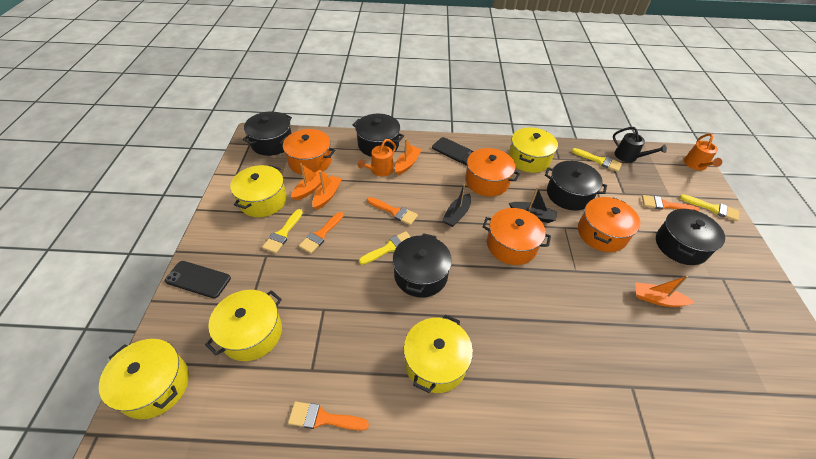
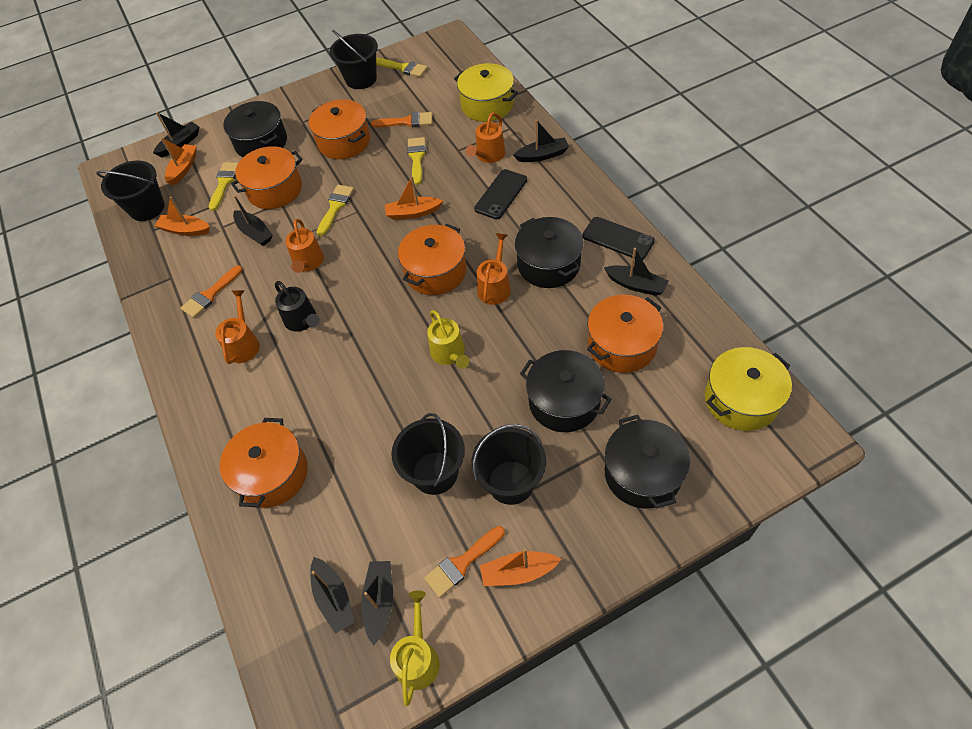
black boat: [442,184,471,227] [509,187,557,223] = 2 -> [153,112,199,157] [233,195,273,246] [310,557,355,634] [361,561,393,645] [513,120,569,162] [604,248,668,296] = 6
black bucket: none = 0 -> [96,161,165,221] [330,30,378,89] [391,413,465,495] [472,424,546,505] = 4
black pot: [243,111,292,156] [352,114,404,157] [393,233,452,297] [545,161,607,211] [656,209,725,265] = 5 -> [223,101,287,157] [515,217,584,288] [520,350,612,432] [605,415,690,509] = 4
orange brush: [288,401,369,431] [299,212,343,254] [367,197,418,225] [642,195,699,211] = 4 -> [181,265,242,318] [371,112,432,127] [424,526,505,598] = 3
orange pot: [280,129,335,175] [462,148,520,197] [483,208,551,265] [578,197,640,252] = 4 -> [220,418,308,508] [231,146,303,209] [309,100,370,159] [398,224,467,295] [587,295,663,373] = 5
orange watering can: [357,139,396,176] [684,133,722,170] = 2 -> [215,290,260,364] [285,219,324,273] [466,112,505,163] [477,233,511,305] = 4
yellow pot: [99,339,189,419] [205,290,282,361] [230,165,287,217] [404,314,473,393] [509,127,558,173] = 5 -> [454,63,518,122] [705,347,792,431] = 2
yellow watering can: none = 0 -> [390,590,439,706] [427,310,469,369] = 2

